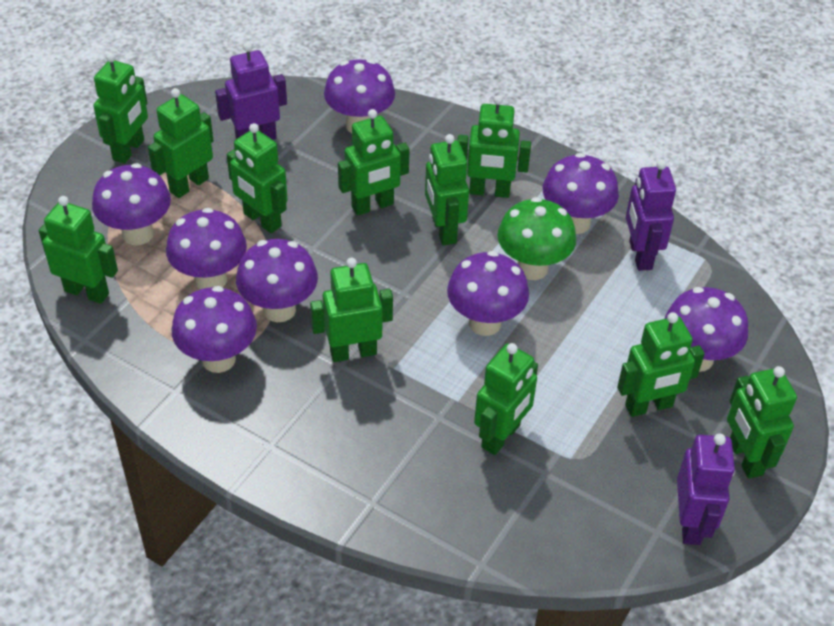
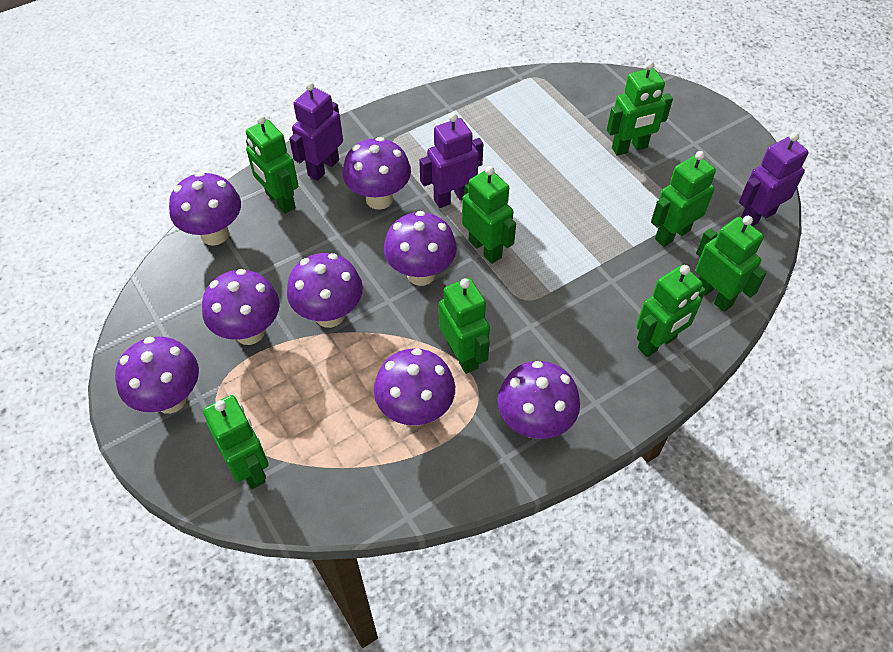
green mushroom: [497,197,576,280] = 1 -> none = 0
green robot: [39,196,118,304] [93,53,148,164] [148,88,214,198] [227,123,288,233] [310,258,393,362] [338,109,410,216] [425,134,469,246] [458,95,531,198] [474,343,538,455] [617,312,705,417] [727,366,797,479] = 11 -> [203,395,269,489] [246,115,299,214] [439,278,490,374] [462,166,516,264] [607,61,673,156] [636,265,706,357] [651,151,716,247] [695,216,767,312] = 8

